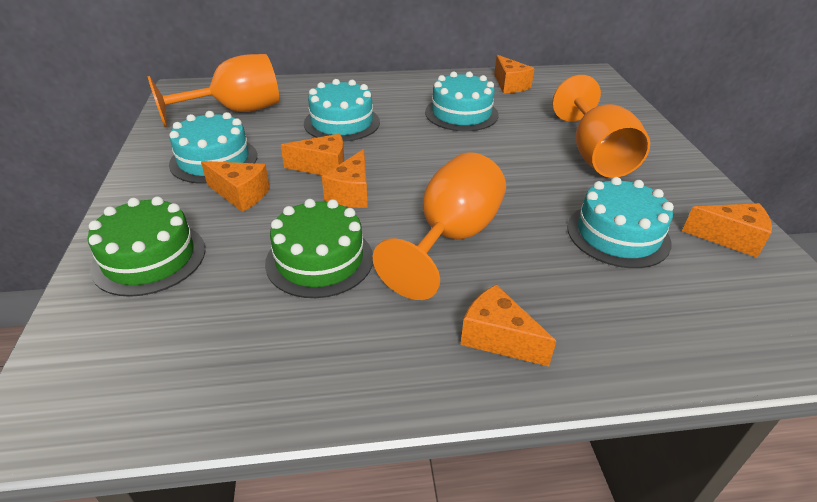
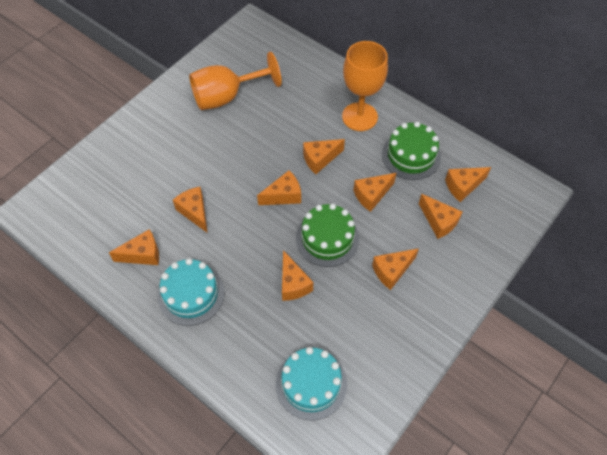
orange cheese: [201,161,270,212] [281,134,344,175] [322,149,368,208] [461,284,556,367] [494,55,535,93] [682,203,772,258] = 6 -> [109,229,159,265] [173,187,208,233] [257,170,301,205] [282,250,313,301] [303,139,345,174] [353,173,396,212] [372,248,419,290] [419,194,462,239] [445,167,491,202] = 9
orange goblet: [147,54,279,127] [373,152,506,300] [552,75,650,178] = 3 -> [189,52,282,110] [342,41,388,131] = 2
turquoise cake: [169,111,257,184] [304,79,380,142] [425,71,499,131] [567,177,674,268] = 4 -> [158,258,225,326] [275,347,347,421] = 2

